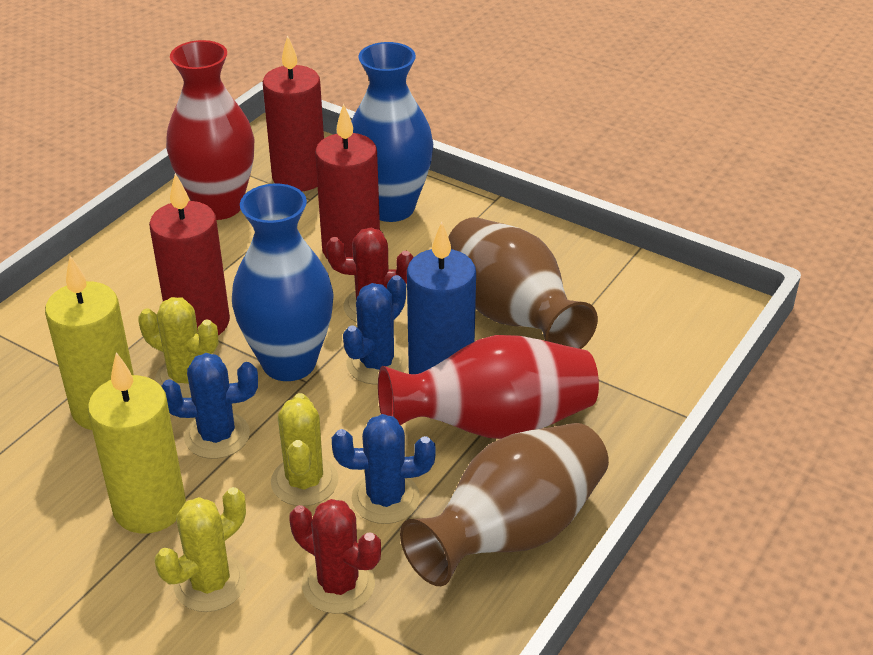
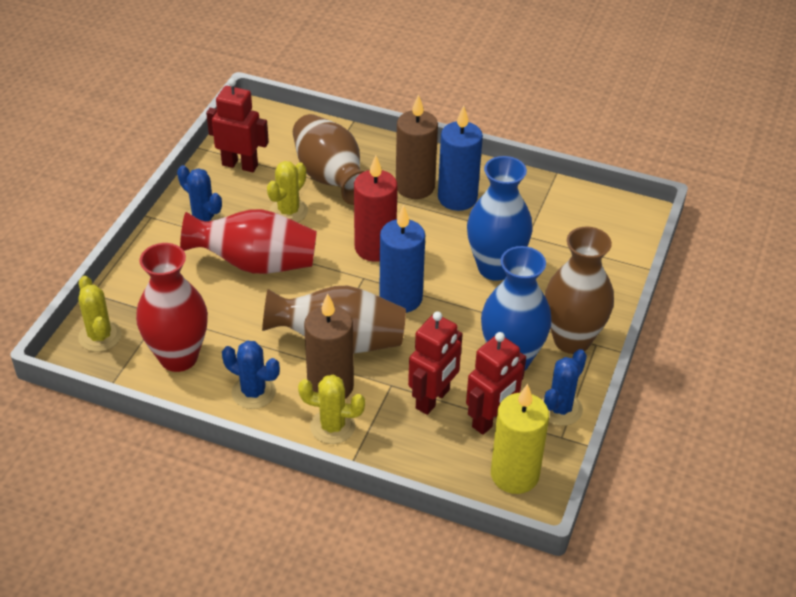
blue candle: [407,222,476,374] = 1 -> [379,205,425,313] [438,106,483,211] = 2
brown candle: none = 0 -> [304,293,354,399] [396,94,438,199] = 2
brown vase: [400,423,609,586] [448,217,598,349] = 2 -> [262,286,406,354] [293,114,365,205] [545,227,614,354] = 3
red cactus: [289,499,381,614] [326,228,414,322] = 2 -> none = 0
red candle: [149,173,230,335] [263,35,324,191] [315,103,380,259] = 3 -> [354,155,397,262] = 1
red robot: none = 0 -> [206,78,269,172] [408,311,463,415] [466,332,526,435] = 3
yellow candle: [45,256,134,430] [88,352,186,533] = 2 -> [491,384,549,494] = 1

